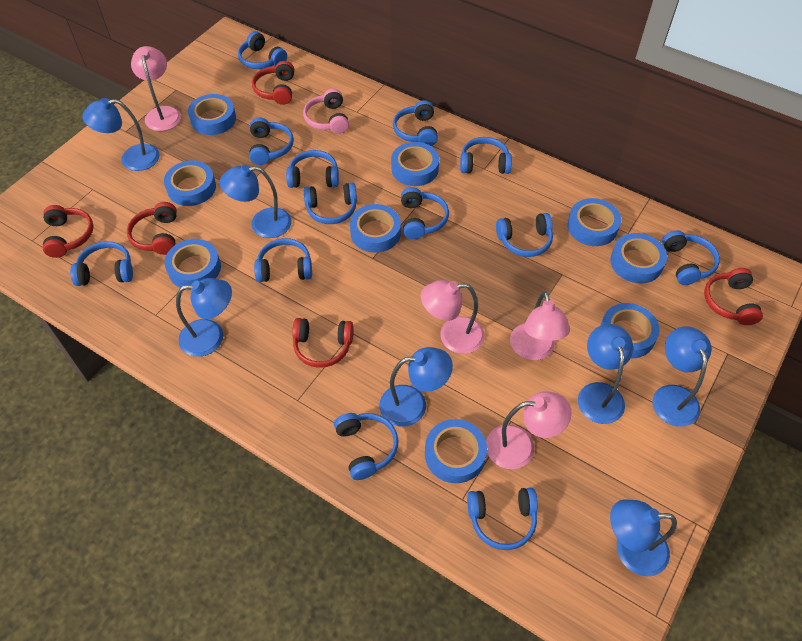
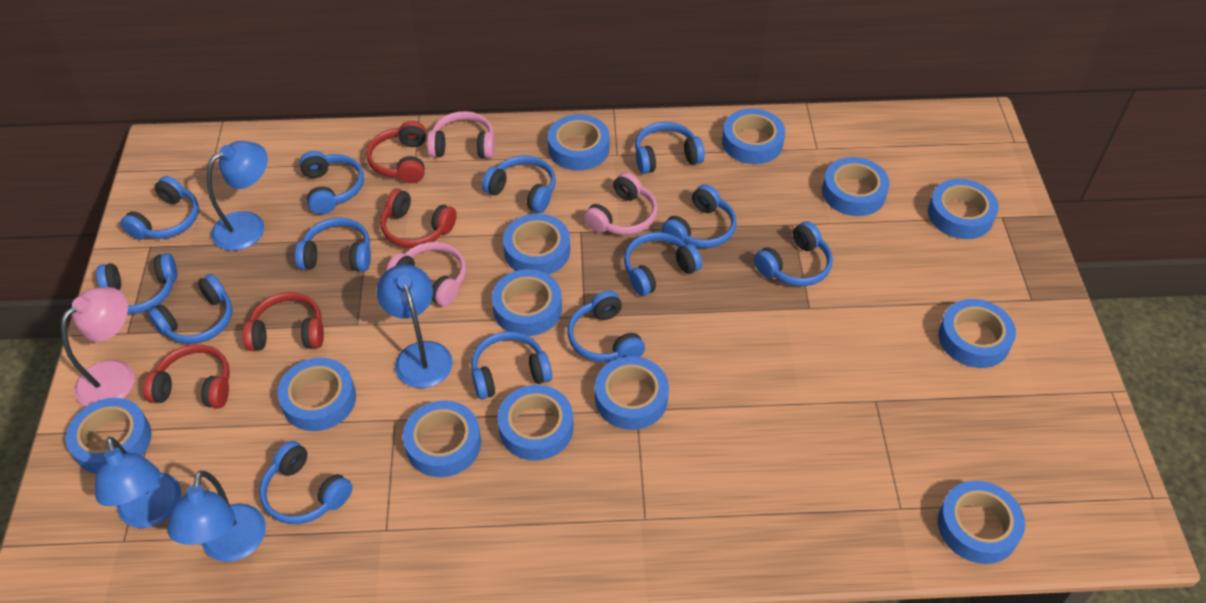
blue lamp: [82,98,160,171] [176,278,232,357] [220,165,292,238] [379,347,453,426] [578,324,633,424] [610,499,677,576] [652,326,712,427] = 7 -> [95,437,182,528] [167,471,266,562] [207,141,268,251] [377,264,453,388] = 4
blue tape: [164,161,216,206] [165,239,221,290] [188,94,236,135] [350,204,401,253] [391,142,439,186] [425,419,487,483] [567,198,621,246] [600,303,660,359] [610,233,667,283] = 9 -> [66,398,152,474] [277,358,356,431] [403,400,481,477] [492,269,562,336] [497,385,574,461] [503,214,570,275] [548,114,609,170] [595,356,669,430] [722,109,785,164] [822,157,889,216] [928,179,999,239] [938,481,1025,564] [939,299,1016,368] = 13
pink headphones: [303,89,349,134] = 1 -> [386,242,466,307] [427,111,495,159] [583,172,657,235] = 3
pink lamp: [131,46,181,131] [421,280,485,354] [486,391,572,469] [510,291,570,360] = 4 -> [61,287,135,407] = 1
red headphones: [43,205,94,258] [127,202,177,255] [252,61,294,105] [292,318,354,368] [704,268,763,325] = 5 -> [143,344,230,408] [243,292,324,351] [366,121,426,183] [380,189,457,248] = 4

